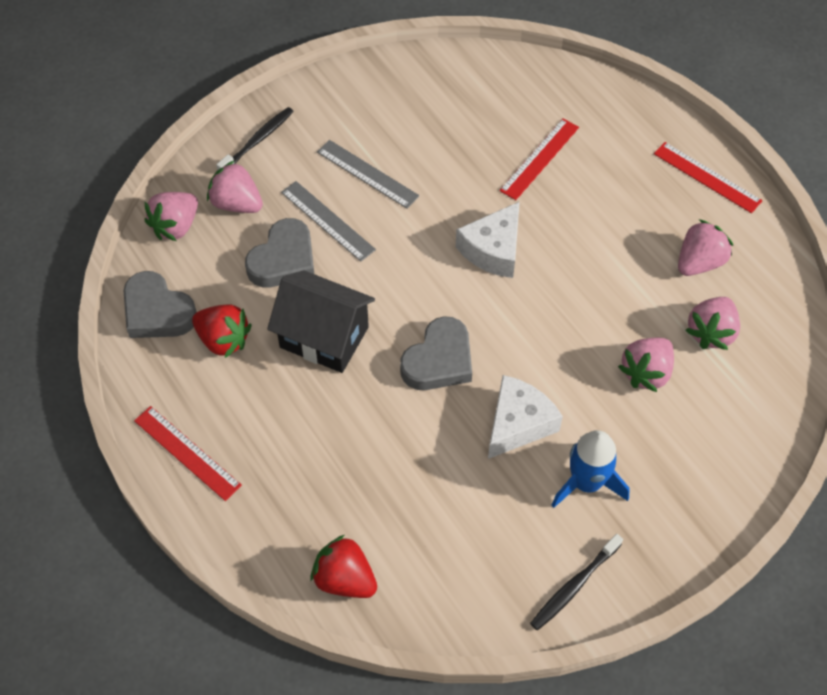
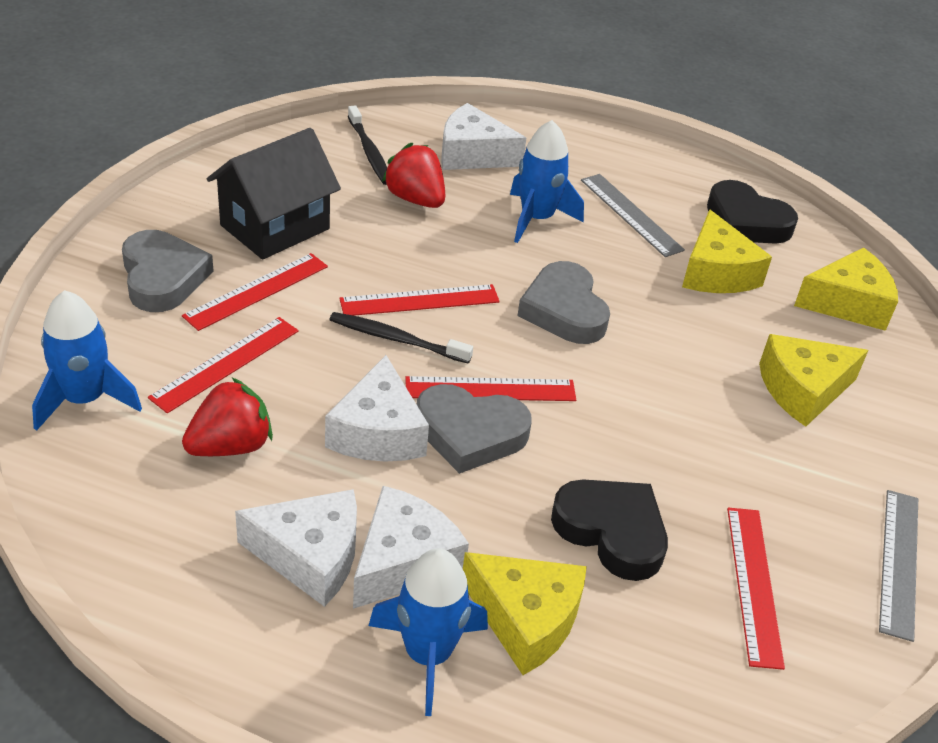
black heart: none = 0 -> [551,479,668,581] [707,180,798,244] = 2
blue rocket: [551,430,630,508] = 1 -> [32,290,142,431] [369,548,488,716] [510,120,584,243] = 3
pink strawberry: [144,192,198,241] [207,160,263,213] [618,338,674,392] [678,219,733,276] [685,297,740,350] = 5 -> none = 0
red ruler: [134,406,242,501] [499,118,579,200] [654,142,763,213] = 3 -> [148,317,299,413] [182,253,328,331] [339,284,500,316] [405,376,576,401] [727,508,785,670] = 5
white cheese: [456,201,520,278] [488,375,563,459] = 2 -> [235,489,357,607] [325,355,429,462] [353,486,469,609] [441,103,526,170] = 4
yellow cheese: none = 0 -> [463,552,587,675] [682,209,772,293] [759,334,868,427] [794,248,898,331] = 4

